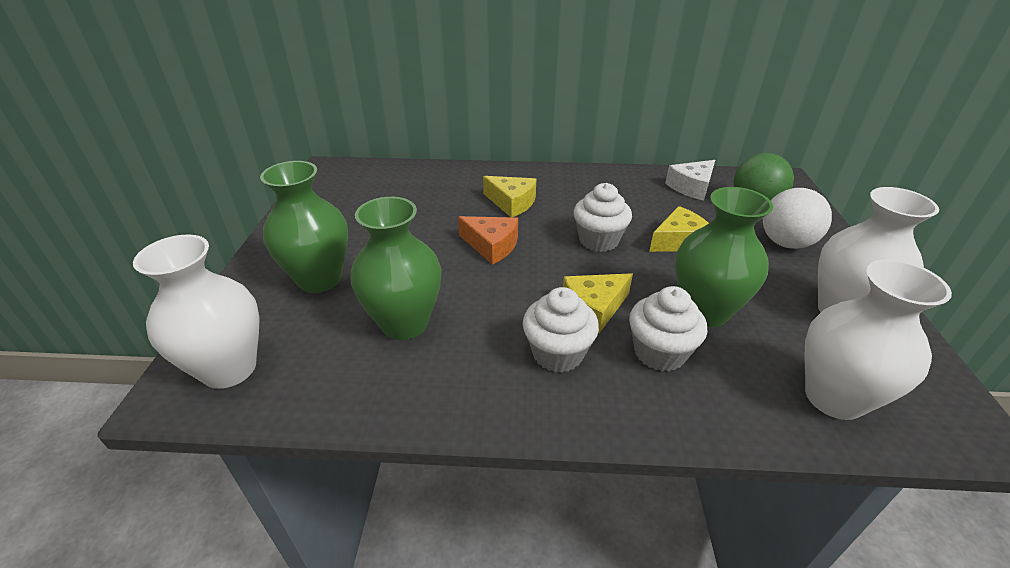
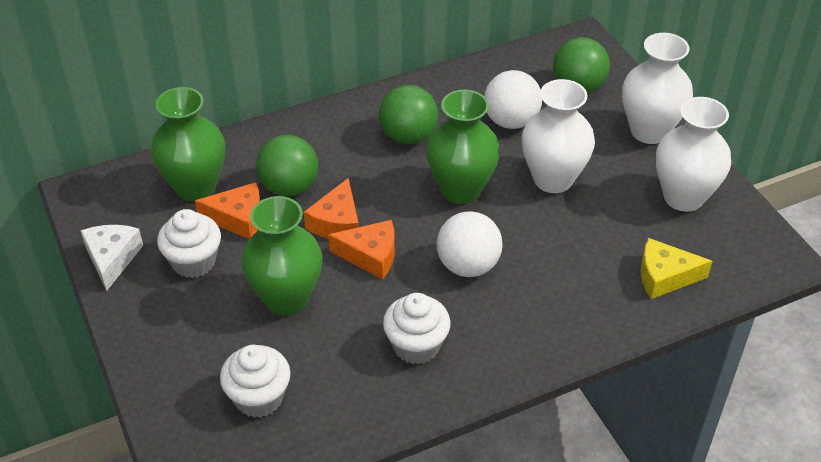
green ball: [734,153,794,200] = 1 -> [256,135,318,196] [379,85,438,144] [553,37,610,94] = 3
orange cheese: [458,216,518,265] = 1 -> [195,182,260,239] [304,178,359,238] [328,220,395,280] = 3
white ball: [763,188,832,249] = 1 -> [437,211,503,277] [484,70,542,129] = 2
yellow cheese: [483,176,536,217] [563,273,633,333] [649,206,709,252] = 3 -> [641,238,713,299] = 1

